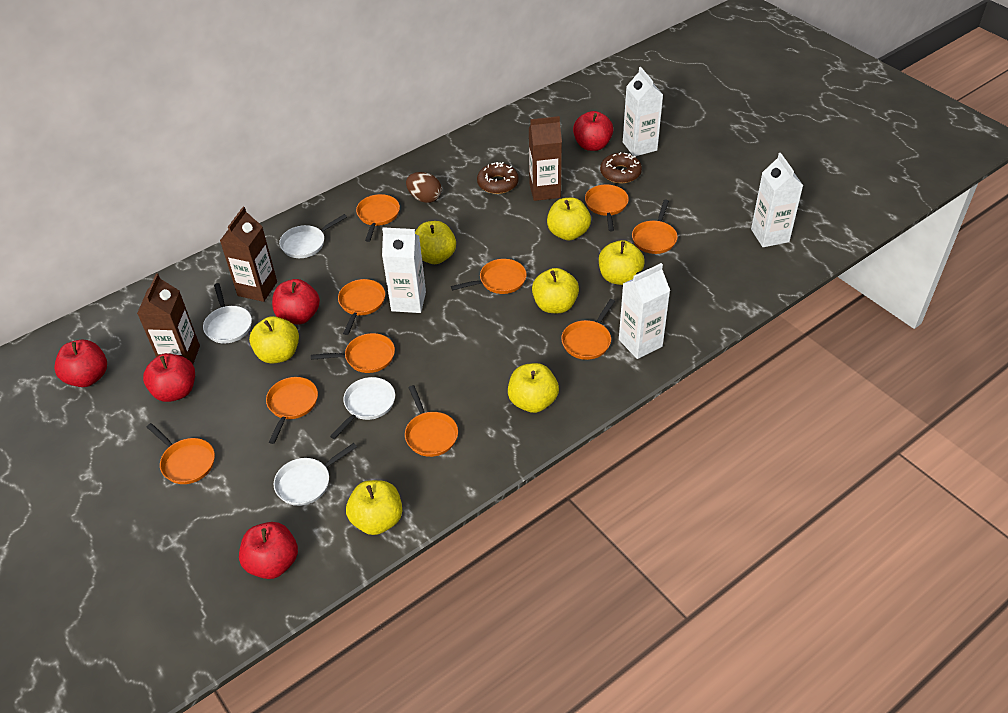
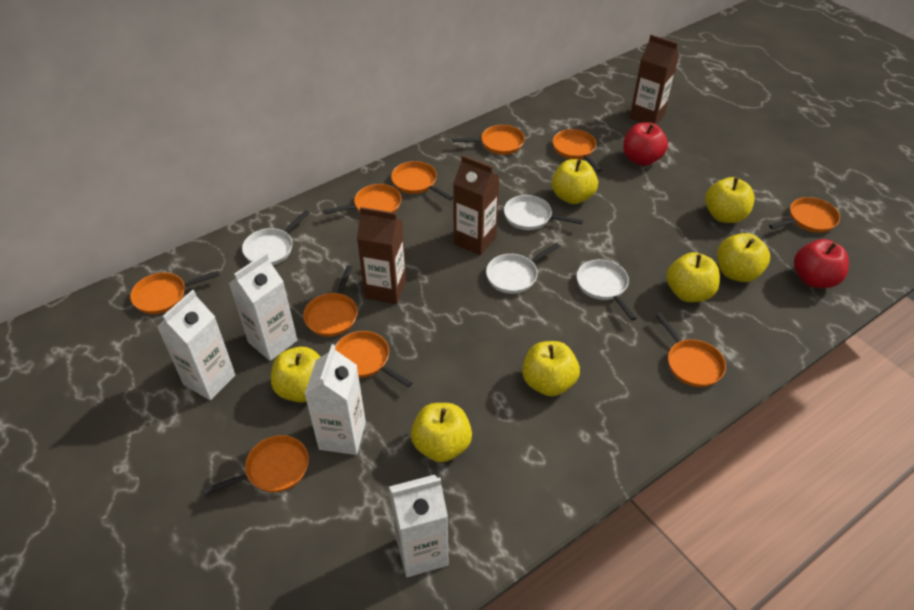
brown donut: [477,162,519,194] [600,152,642,184] = 2 -> none = 0
brown egg: [406,172,442,203] = 1 -> none = 0
red apple: [54,339,107,387] [143,353,195,402] [239,522,298,579] [272,279,320,324] [573,111,613,151] = 5 -> [623,122,668,166] [794,239,849,288] = 2

